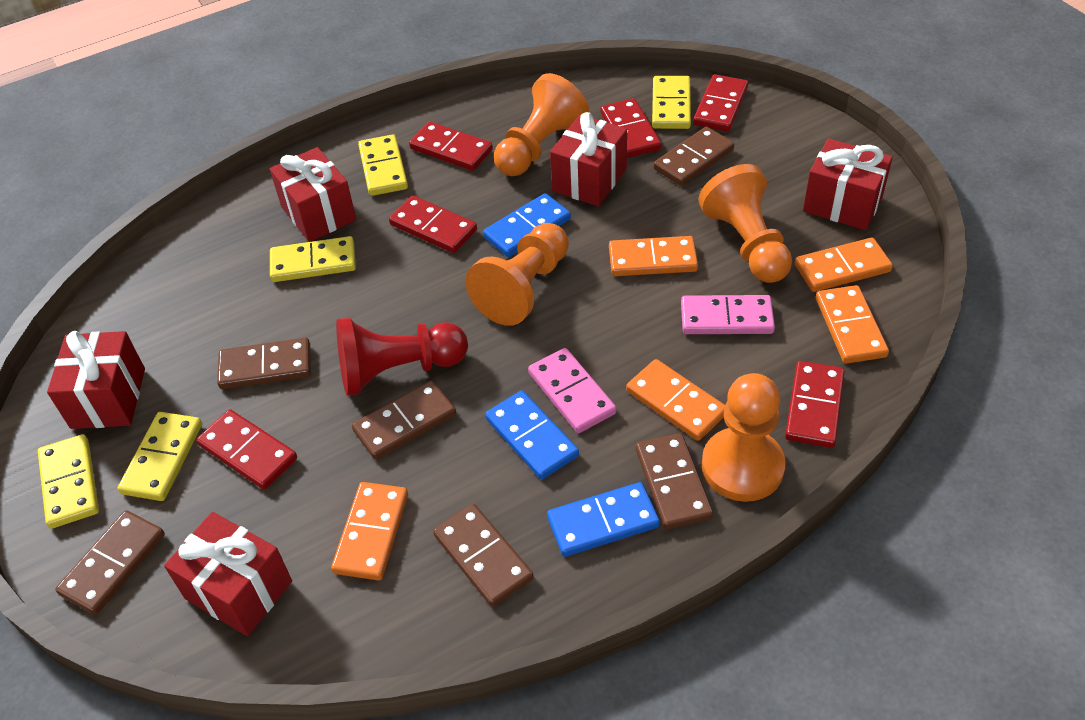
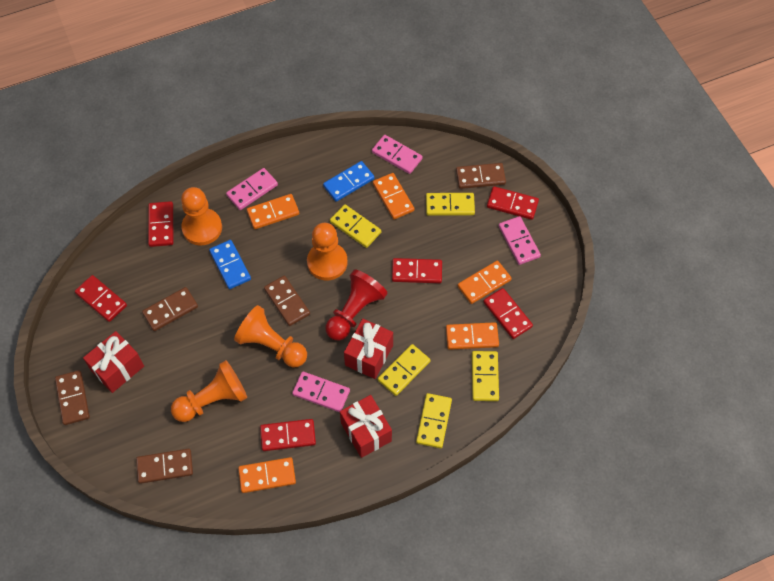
blue domino: [483,193,571,257] [485,391,579,480] [547,482,660,557] = 3 -> [209,240,251,289] [323,161,375,202] = 2
brown domino: [55,510,165,615] [217,338,311,389] [352,380,456,460] [433,504,534,607] [636,433,713,529] [654,126,734,186] = 6 -> [55,370,90,425] [136,449,193,484] [142,287,198,331] [264,276,310,326] [456,163,506,189] = 5
pink domino: [528,348,616,433] [681,295,775,334] = 2 -> [226,168,278,210] [292,371,350,412] [372,135,423,174] [499,216,541,265] = 4
red gift: [47,331,145,429] [164,512,292,636] [270,147,356,242] [550,112,627,206] [803,138,893,230] = 5 -> [83,331,144,393] [340,395,392,458] [344,319,393,379] = 3

